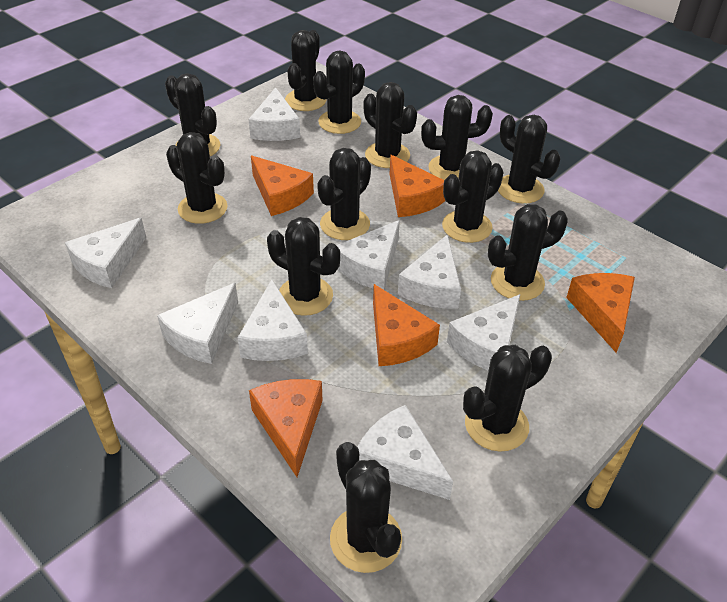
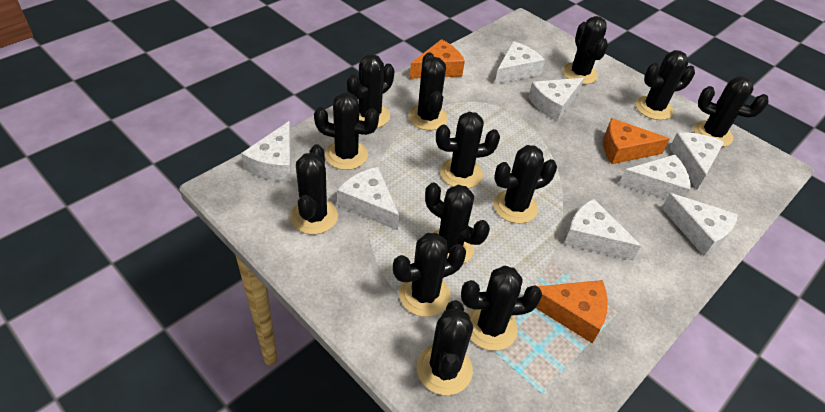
orange cheese: [249,379,323,477] [251,155,314,216] [373,284,440,366] [390,155,445,217] [566,273,635,353] = 5 -> [410,39,465,79] [536,280,608,343] [603,118,670,164] = 3

